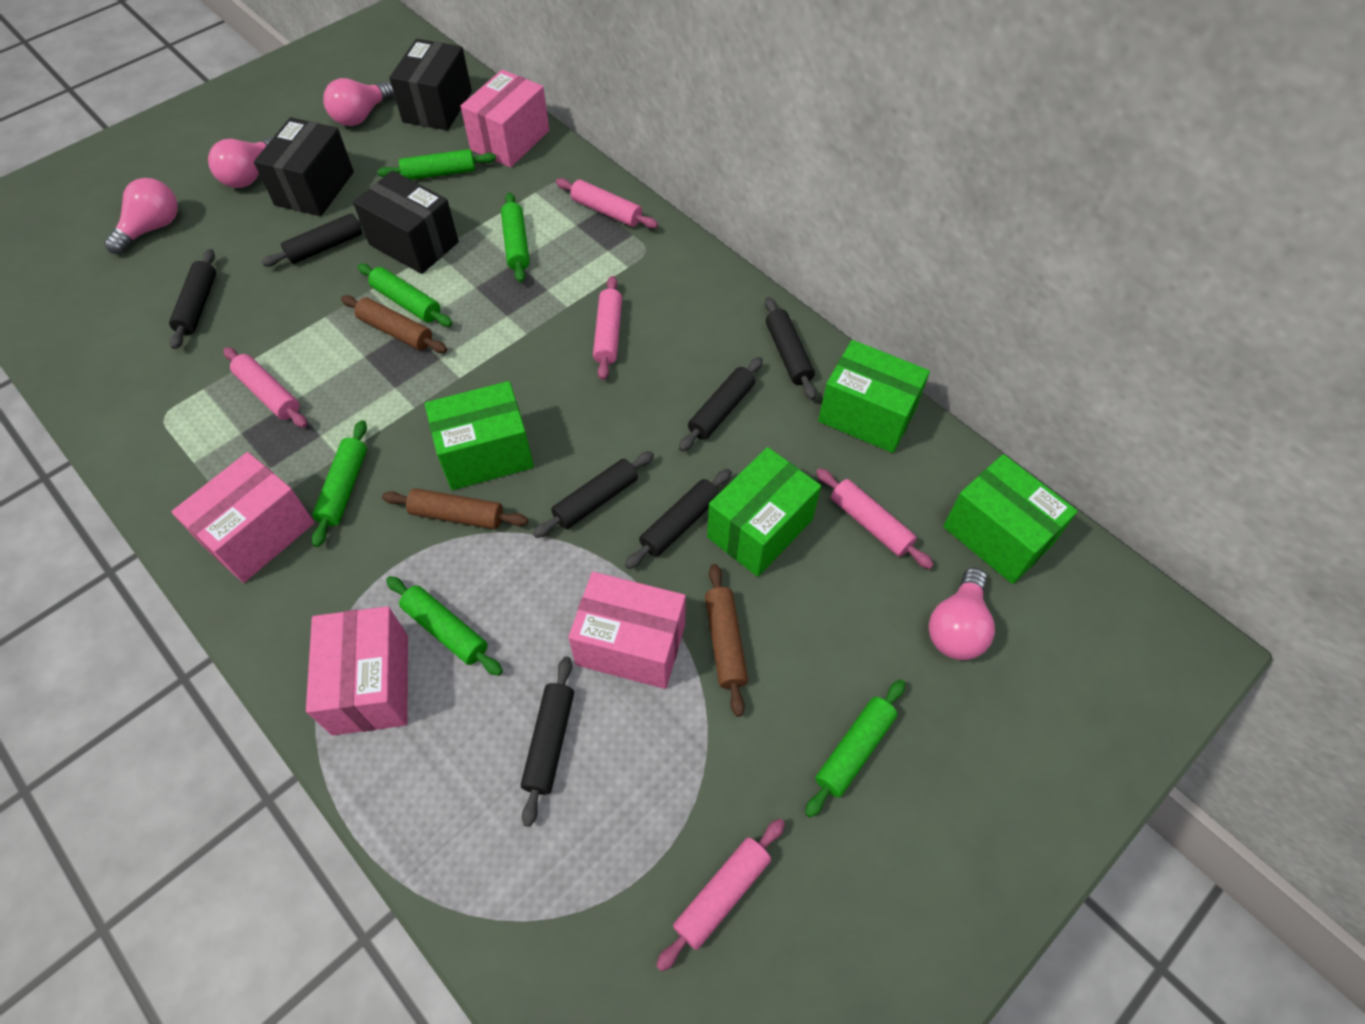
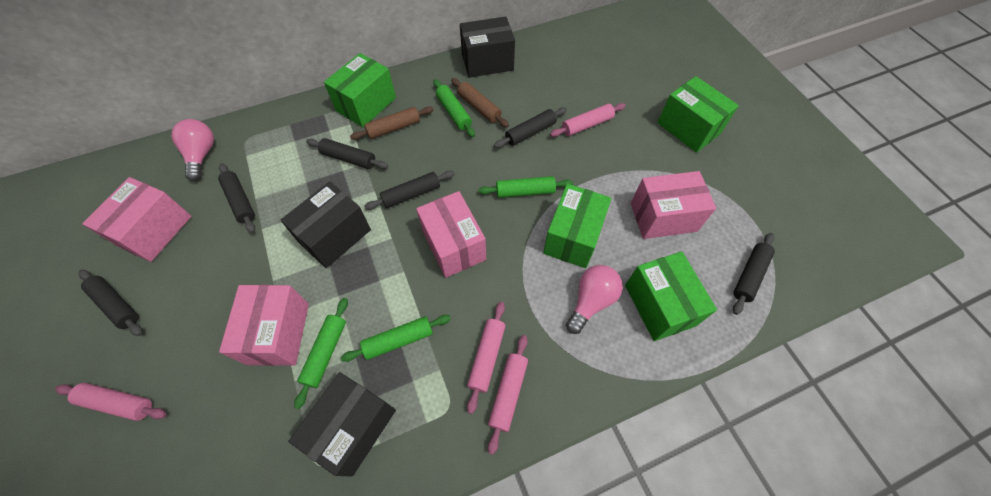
black rolling pin: [169,249,216,349] [262,213,362,266] [521,657,574,827] [533,451,654,538] [625,469,732,569] [679,357,763,452] [765,297,816,400] = 7 -> [78,270,143,336] [218,163,255,233] [306,138,388,169] [364,171,454,210] [494,107,567,148] [733,233,775,315] = 6
brown rolling pin: [341,295,447,353] [382,488,528,529] [705,564,748,717] = 3 -> [350,106,434,140] [451,78,509,128] = 2
green rolling pin: [312,420,367,547] [357,263,453,327] [377,149,496,180] [386,576,503,676] [501,192,530,283] [805,679,905,818] = 6 -> [294,298,348,409] [341,315,451,362] [433,79,475,137] [478,176,573,198] = 4
pink light bulb: [104,178,178,254] [208,137,273,188] [323,78,394,126] [929,568,995,660] = 4 -> [172,119,214,181] [566,265,623,334] = 2
pink rolling pin: [223,347,307,428] [556,178,658,228] [593,276,622,380] [656,819,785,972] [816,468,933,569] = 5 -> [55,383,167,421] [467,302,505,414] [488,335,528,455] [550,103,626,137] = 4

